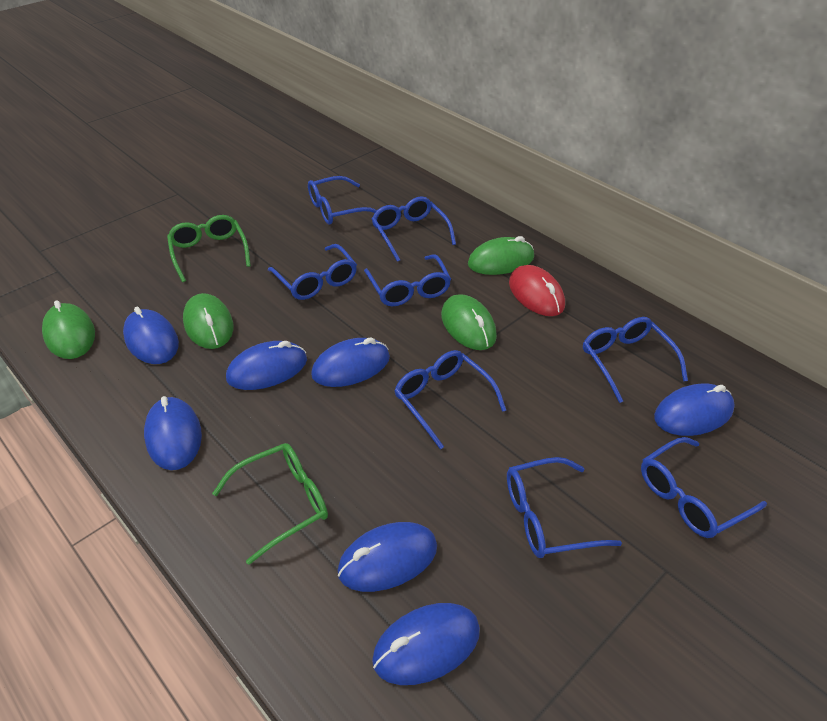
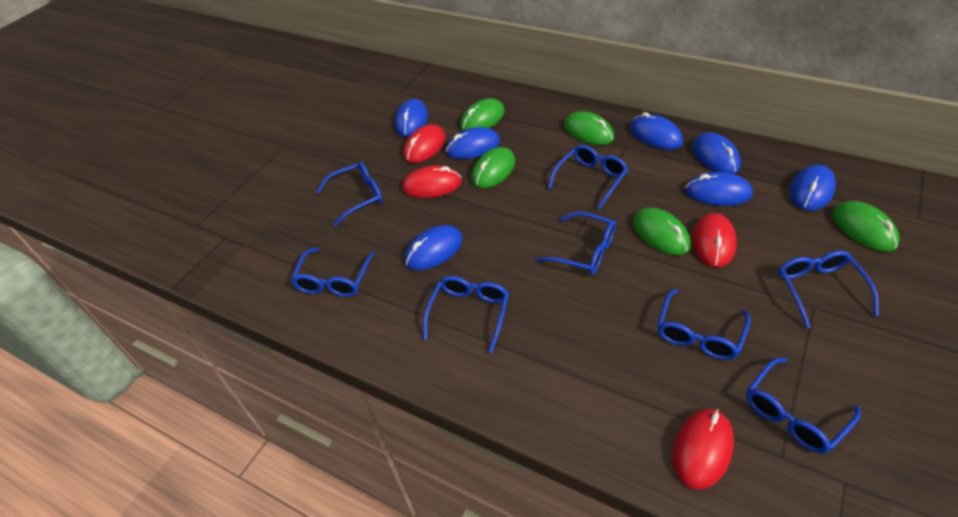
green glasses: [167,215,251,282] [212,443,328,565] = 2 -> none = 0
green mouse: [42,300,95,359] [183,293,234,349] [441,294,497,350] [468,236,534,275] = 4 -> [460,98,505,131] [471,147,515,188] [564,111,614,145] [633,208,691,255] [833,201,900,251] = 5
red mouse: [509,265,565,316] = 1 -> [402,166,462,198] [403,124,446,163] [673,409,734,490] [692,213,737,267] = 4

